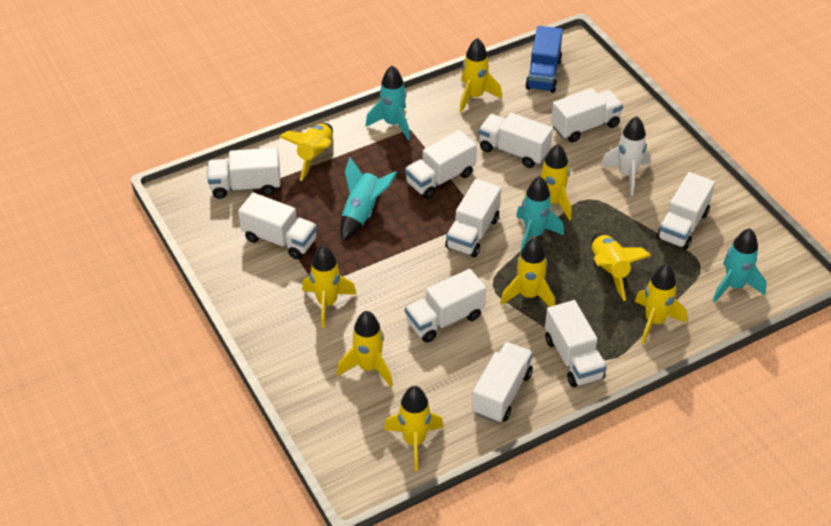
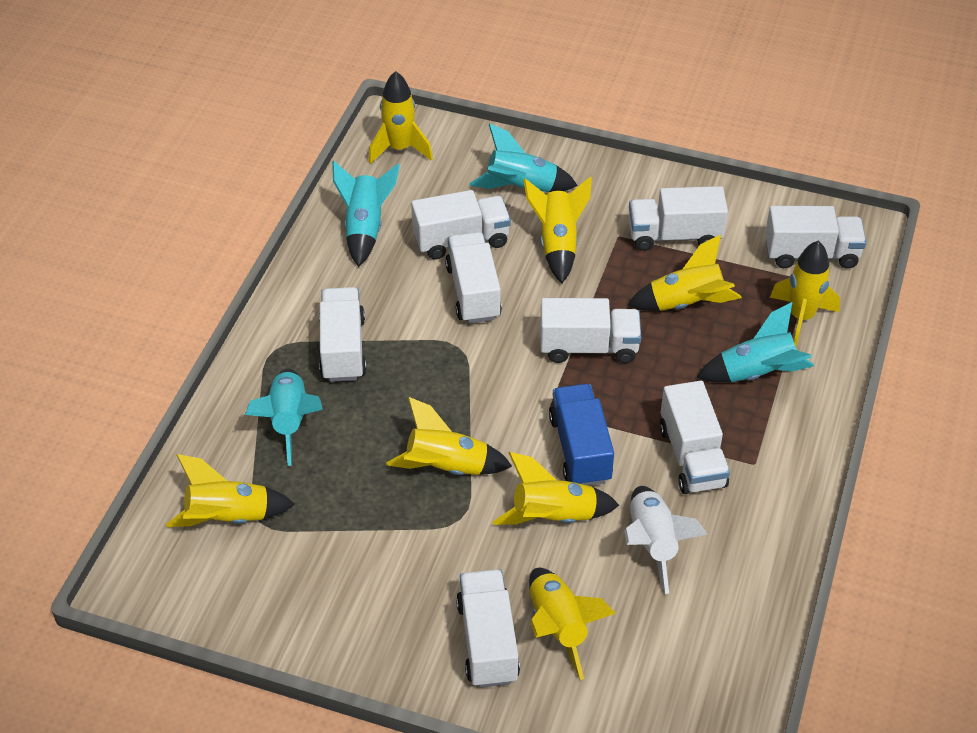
white truck: [207,148,281,199] [238,193,317,259] [405,130,477,199] [405,269,486,343] [445,179,501,257] [472,342,533,423] [479,113,553,168] [545,300,607,387] [551,88,623,142] [656,172,715,250] = 10 -> [319,287,367,382] [411,190,511,259] [445,232,502,323] [456,569,520,688] [540,298,641,363] [629,186,728,251] [659,381,730,494] [765,206,866,269] = 8
yellow rocket: [279,123,333,181] [302,246,357,328] [337,311,393,387] [384,386,444,471] [459,38,502,113] [500,238,555,307] [524,144,572,221] [591,233,651,301] [635,264,687,344] = 9 -> [166,454,295,527] [369,71,433,164] [386,397,512,475] [493,452,619,525] [523,177,592,283] [529,568,616,680] [627,235,742,311] [770,241,840,347] = 8

